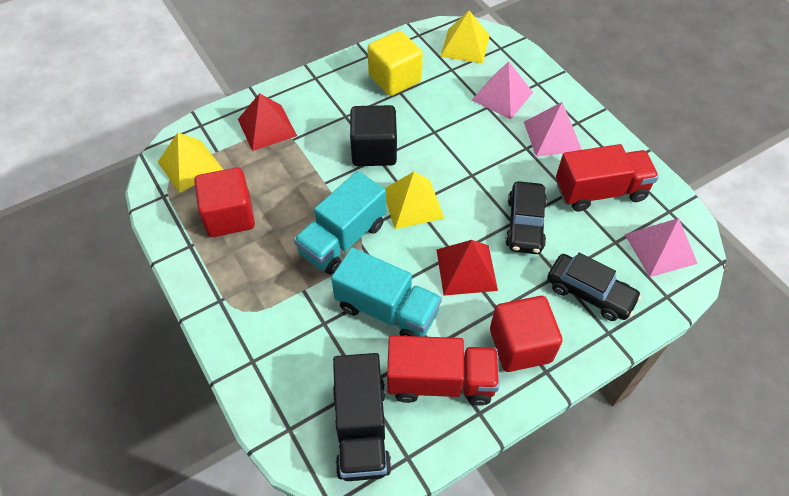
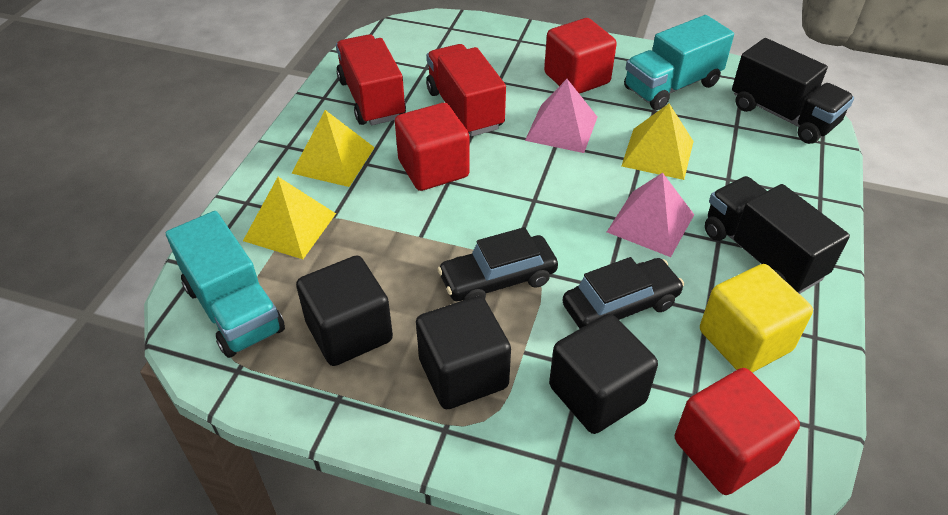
black cube: [350,105,397,166] = 1 -> [296,256,393,366] [416,296,511,409] [549,314,658,434] = 3
black truck: [333,353,392,481] = 1 -> [705,176,850,294] [732,38,854,144] = 2
pink pyramid: [472,61,533,119] [524,102,582,157] [624,218,698,277] = 3 -> [525,79,597,153] [607,173,694,257] = 2
red cube: [194,167,255,237] [490,296,563,372] = 2 -> [395,103,470,191] [544,18,617,94] [675,368,800,495] = 3
red pyramid: [238,93,297,151] [437,240,498,296] = 2 -> none = 0

